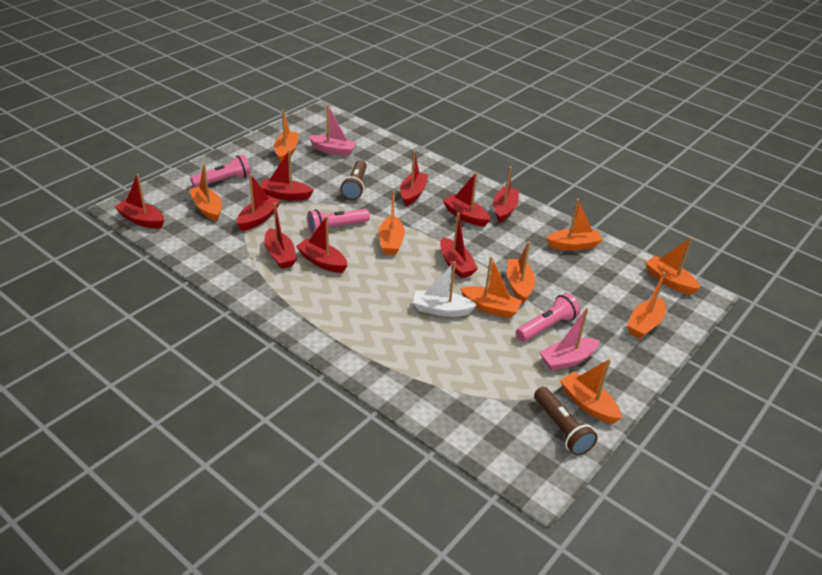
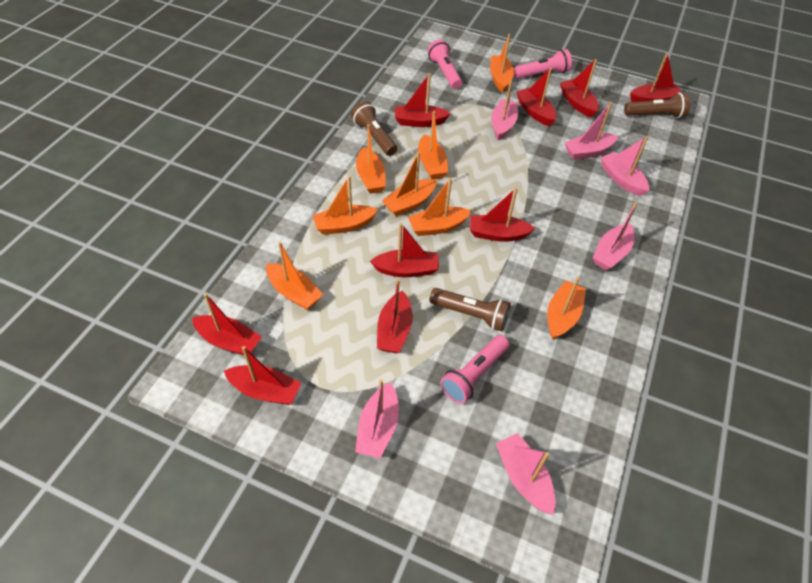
brown flashlight: [340,160,367,200] [534,387,598,456] = 2 -> [351,101,397,156] [429,288,511,331] [624,93,690,118] = 3
orange boat: [189,164,222,221] [274,109,299,162] [379,190,405,255] [460,256,522,318] [507,241,535,303] [546,199,603,251] [560,359,622,424] [627,272,666,339] [645,237,700,295] = 9 -> [266,241,323,310] [313,176,378,235] [356,124,386,194] [382,152,437,216] [408,178,472,236] [418,111,448,179] [490,34,514,92] [547,277,586,340] = 8
pink boat: [309,105,357,156] [539,308,600,371] = 2 -> [355,380,399,459] [491,80,518,140] [496,433,556,515] [565,102,618,160] [593,202,638,271] [601,136,649,196] = 6
white boat: [413,261,477,317] = 1 -> none = 0

